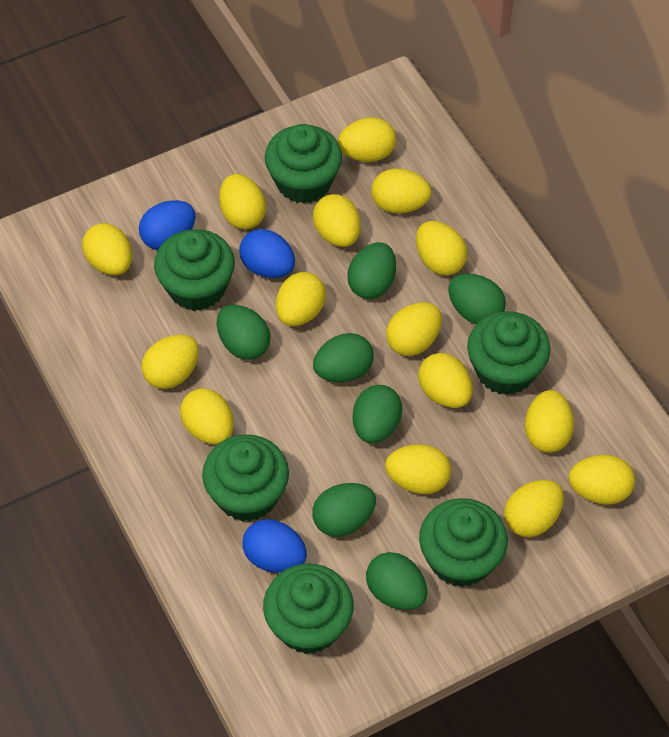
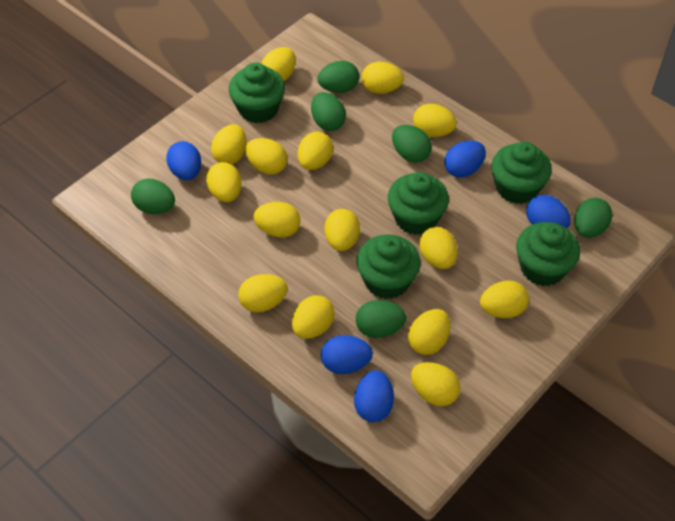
blue egg: [139,200,195,250] [239,229,295,278] [242,519,307,572] = 3 -> [166,141,201,180] [321,335,373,374] [354,370,394,422] [444,141,486,178] [526,195,571,228] = 5
green cupcake: [154,229,235,311] [202,434,289,521] [263,563,354,654] [265,124,342,204] [419,498,508,587] [467,311,550,395] = 6 -> [229,63,285,123] [357,234,421,299] [388,172,449,235] [491,142,552,204] [516,222,580,286] = 5
green egg: [217,305,271,360] [312,483,376,537] [313,333,374,382] [347,242,396,299] [353,385,402,444] [366,552,427,610] [448,273,506,324] = 7 -> [131,179,175,214] [311,92,346,131] [317,61,359,93] [356,300,406,338] [392,125,432,163] [574,198,612,238] = 6

